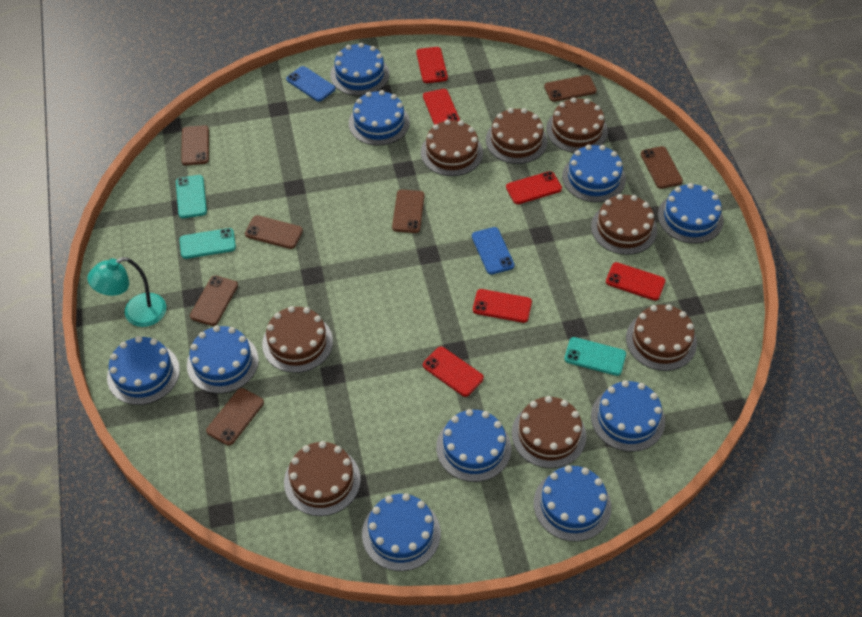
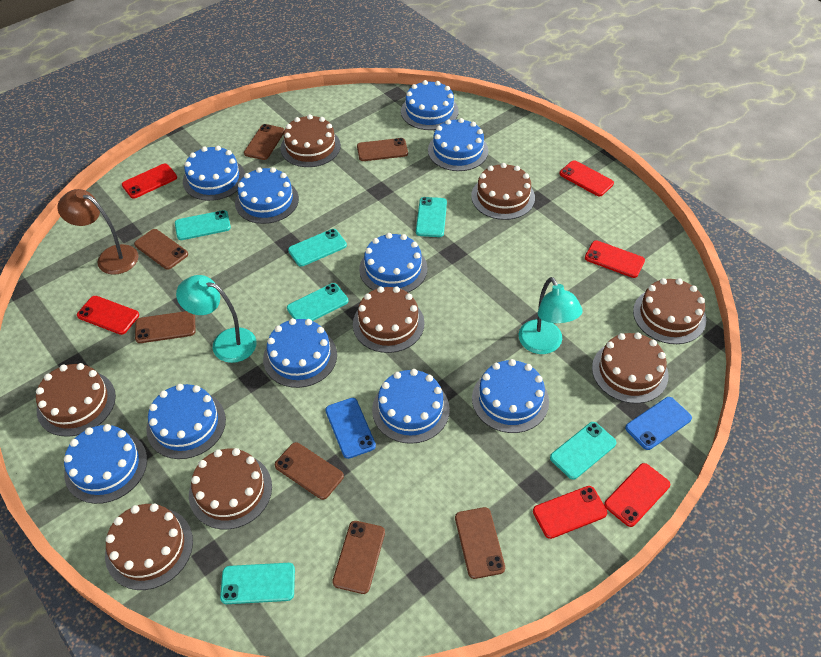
brown lamp: none = 0 -> [58,189,139,275] = 1
turquoise lamp: [87,257,166,327] = 1 -> [176,275,256,363] [519,277,583,354] = 2
turquoise phone: [176,175,207,218] [179,228,236,259] [564,337,626,376] = 3 -> [175,210,231,240] [220,563,295,604] [287,283,348,321] [288,229,347,267] [416,197,447,237] [550,422,617,480] = 6

